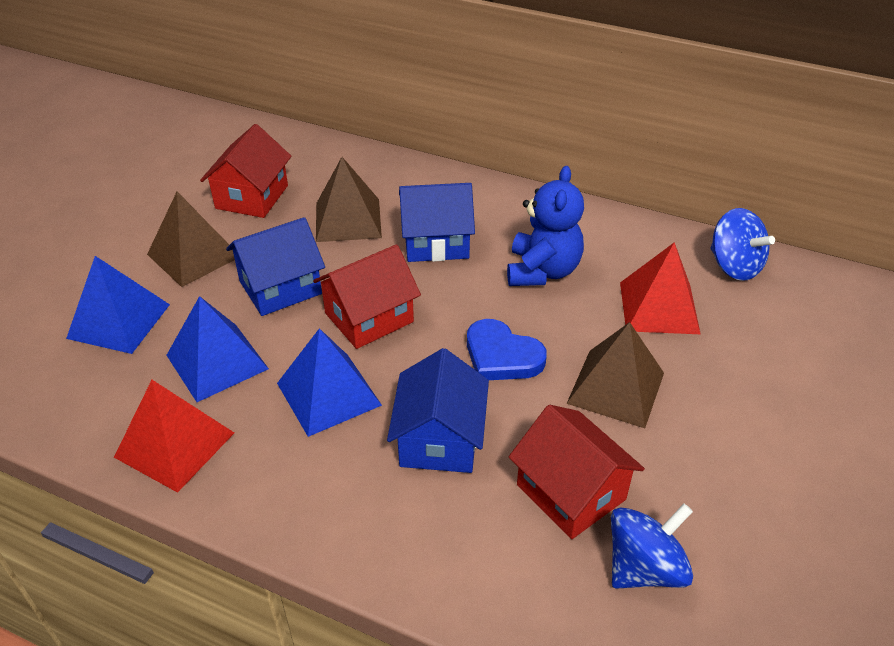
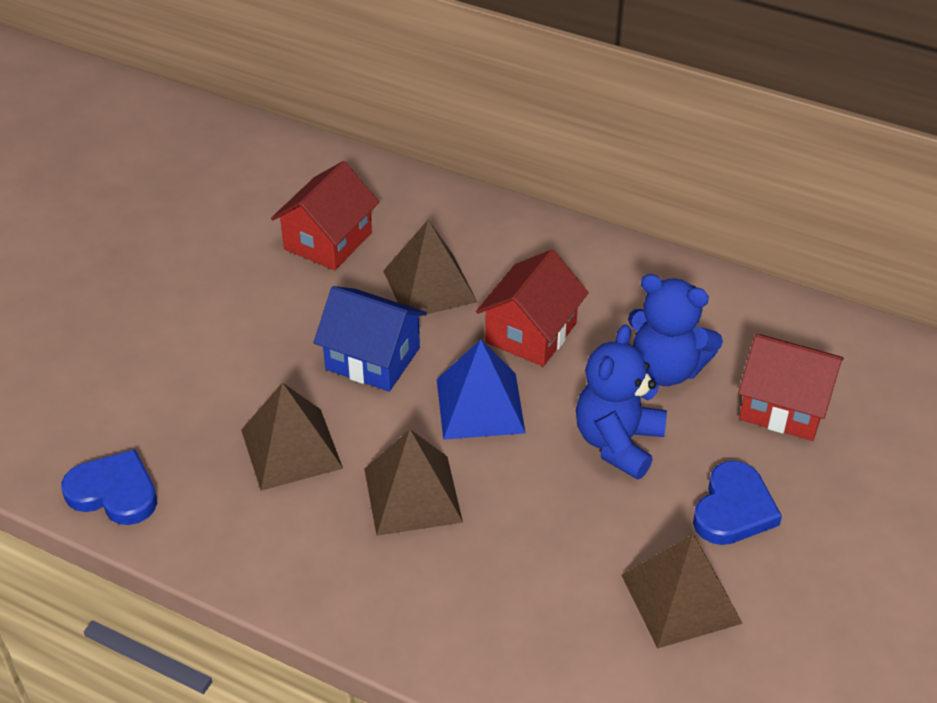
blue heart: [467,319,547,380] = 1 -> [61,449,157,525] [693,461,782,545] = 2
blue house: [226,217,325,316] [387,348,489,473] [399,183,475,262] = 3 -> [314,286,427,392] = 1
blue pyramid: [66,256,170,354] [166,296,269,402] [277,328,382,437] = 3 -> [437,339,525,440] = 1
blue spinning top: [611,504,693,589] [711,208,775,281] = 2 -> none = 0
blue teddy bear: [507,166,584,286] = 1 -> [576,324,667,480] [628,274,723,386] = 2
brown pyramid: [147,192,235,287] [316,157,382,242] [567,322,664,428] = 3 -> [241,382,343,491] [364,429,463,536] [383,220,477,316] [621,534,743,649] = 4
red pyramid: [114,380,234,493] [620,242,701,334] = 2 -> none = 0

